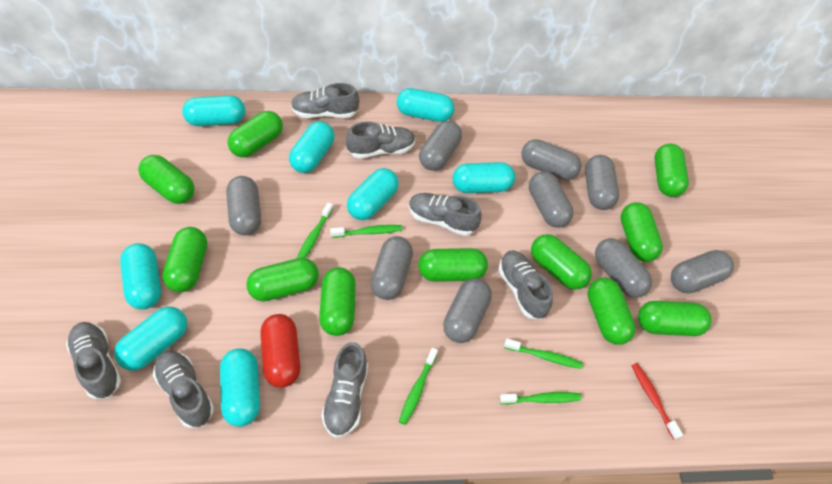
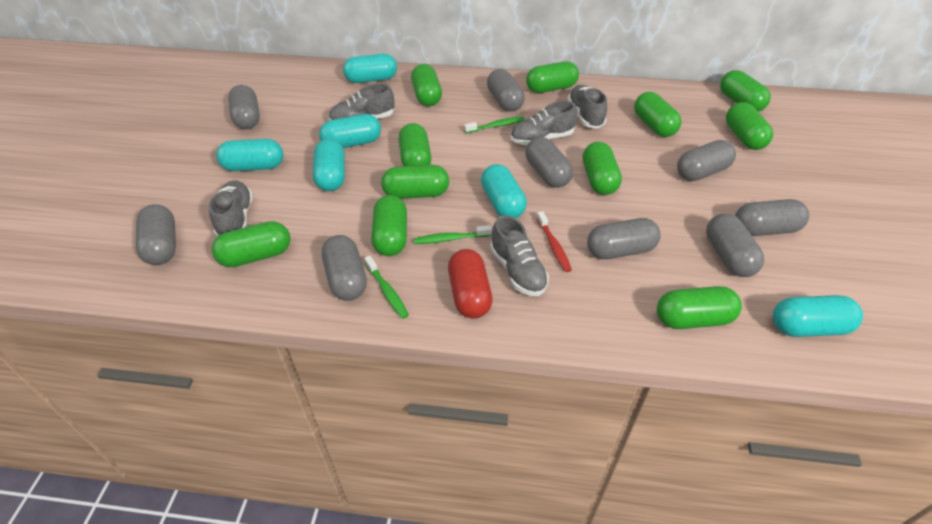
green toothbrush: [297,203,333,258] [330,225,402,238] [399,348,438,425] [500,392,582,405] [504,339,583,369] = 5 -> [364,255,409,319] [414,225,492,244] [464,117,525,133] = 3
grey shoe: [66,322,121,399] [153,351,214,428] [291,83,359,118] [321,342,368,438] [346,121,416,158] [409,193,482,236] [498,250,553,320] = 7 -> [209,180,253,237] [328,84,394,121] [490,215,549,296] [511,101,577,145] [567,85,607,128] = 5
turquoise capsule: [114,306,187,371] [120,243,161,309] [182,95,245,126] [220,348,260,427] [289,121,334,173] [347,168,399,220] [397,88,455,122] [453,162,515,193] = 8 -> [216,139,283,171] [313,139,345,191] [319,114,381,148] [343,54,397,83] [481,164,527,218] [773,295,863,337] = 6

